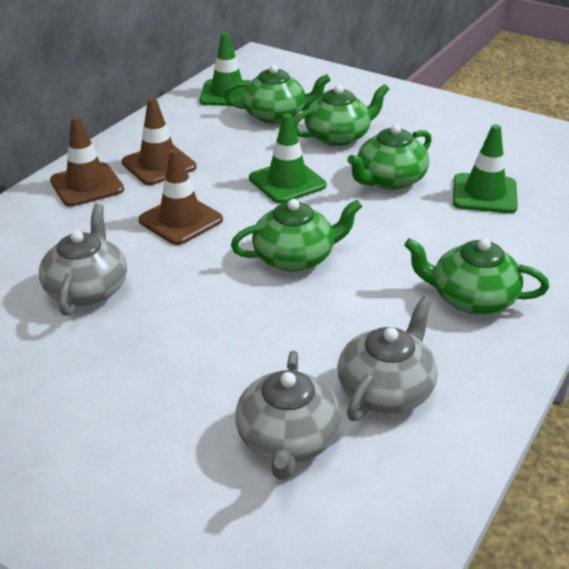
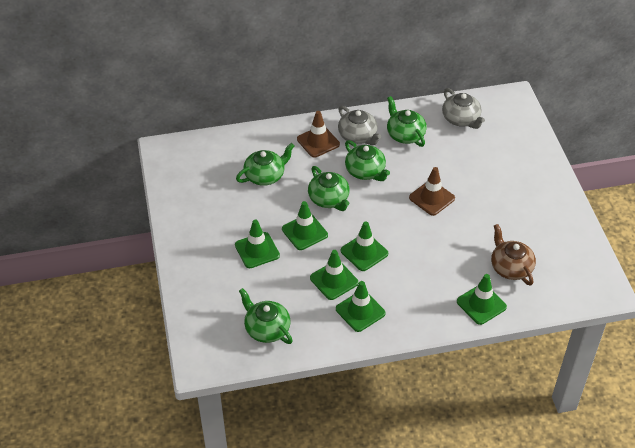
brown teapot: none = 0 -> [491,224,536,286] = 1
brown traffic cone: [50,116,124,207] [122,97,197,185] [138,149,223,245] = 3 -> [297,111,340,158] [409,167,455,216] = 2
green traffic cone: [200,32,251,106] [249,113,326,203] [453,124,518,213] = 3 -> [235,220,280,268] [282,201,328,250] [310,250,358,300] [336,281,385,332] [341,221,388,271] [457,274,507,325] = 6
grey teapot: [39,204,127,316] [235,351,341,480] [337,296,438,421] = 3 -> [338,106,381,145] [442,88,485,129] = 2

